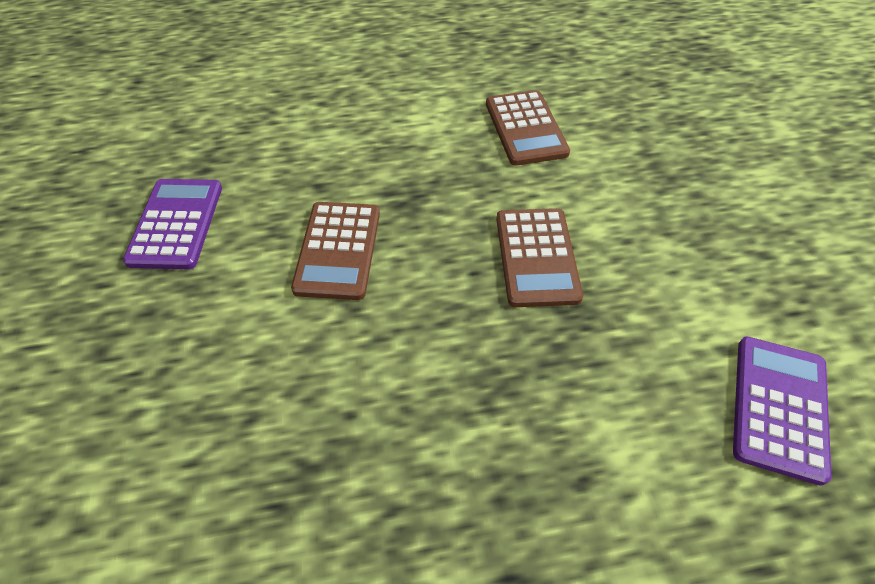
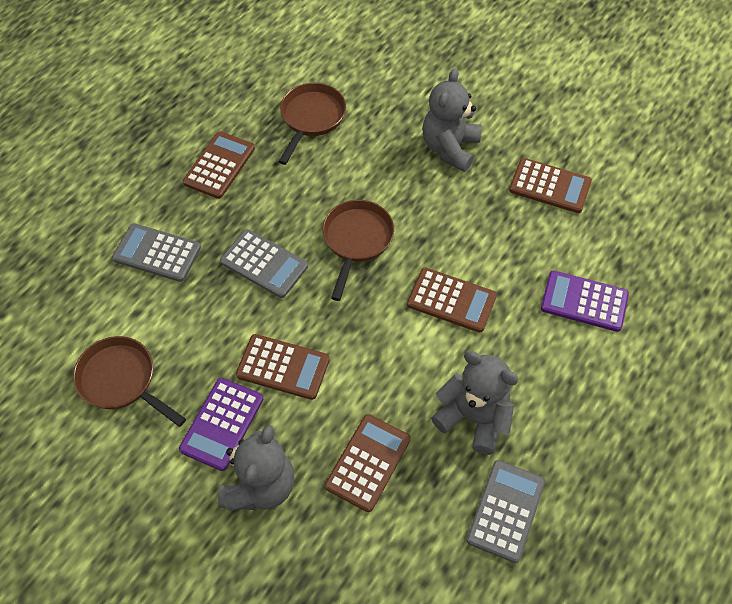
brown calculator: [291,202,380,300] [486,90,570,166] [496,208,583,307] = 3 -> [183,131,255,199] [236,334,330,400] [325,414,411,512] [407,268,497,333] [509,158,592,213] = 5
brown pan: none = 0 -> [73,336,186,427] [279,83,346,165] [322,200,394,301] = 3
grey calculator: none = 0 -> [112,223,201,282] [220,229,308,298] [467,460,545,563] = 3
grey teddy bear: none = 0 -> [218,425,295,511] [422,68,481,172] [431,351,518,455] = 3

